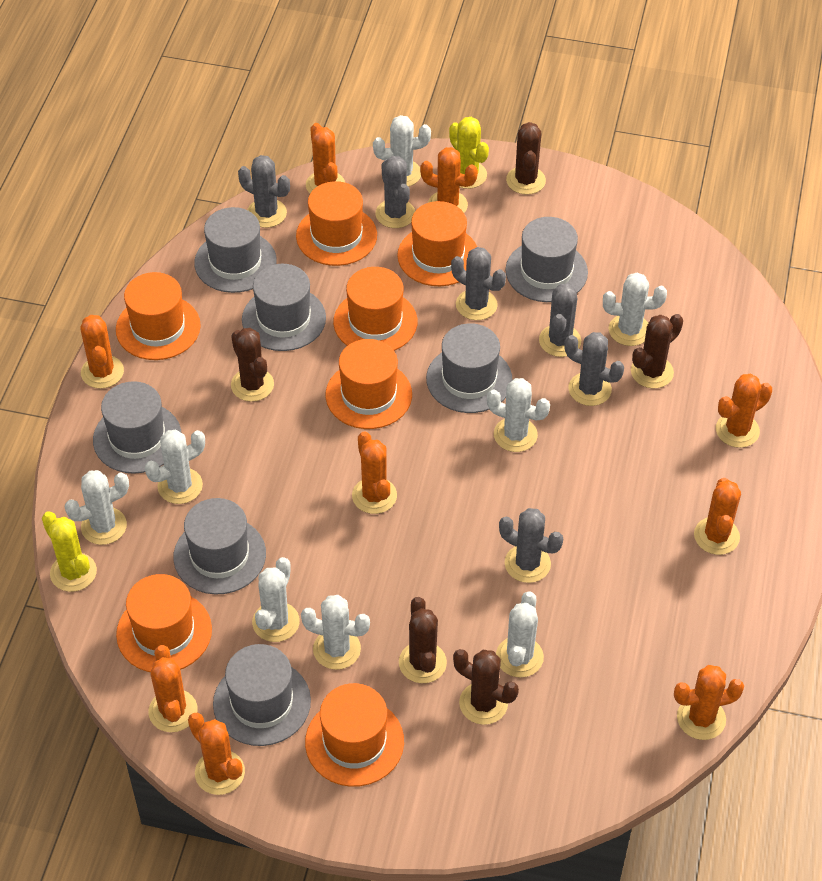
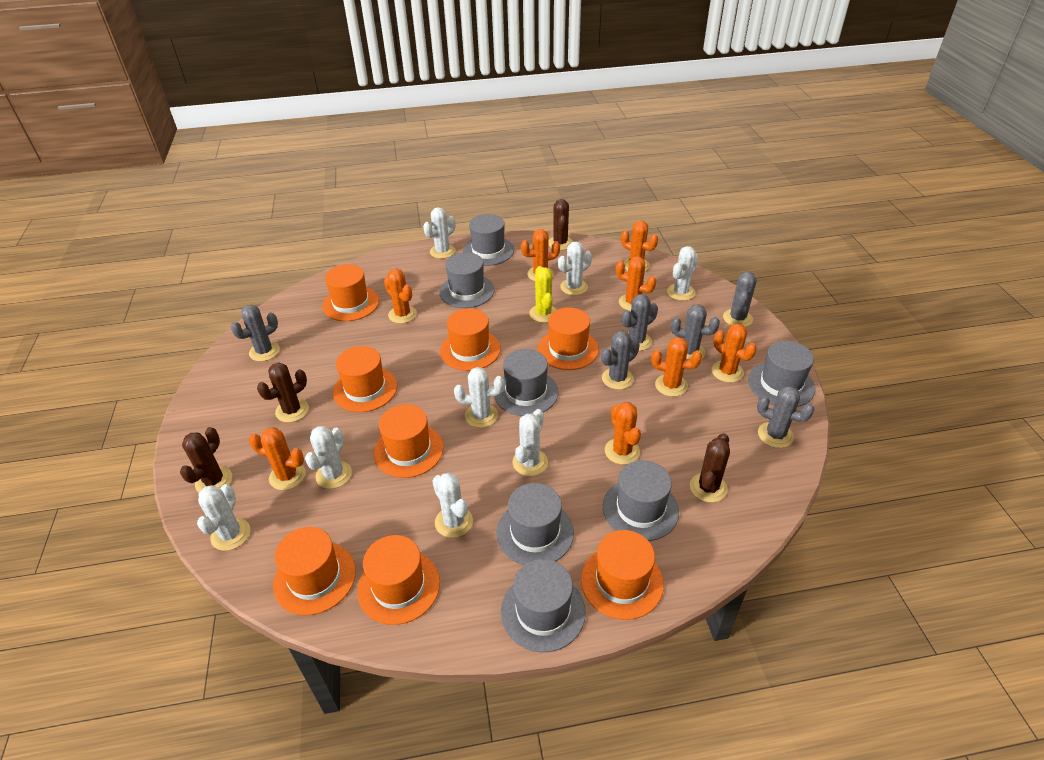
brown cactus: [231,328,274,402] [399,597,447,683] [453,649,519,725] [506,122,546,195] [631,314,683,389] = 5 -> [180,427,232,492] [257,363,309,423] [548,199,573,250] [690,433,730,503] = 4
orange cactus: [80,315,124,389] [149,645,198,732] [188,713,245,795] [306,123,345,193] [352,431,397,514] [420,147,478,213] [674,665,744,740] [694,478,741,555] [716,374,772,448] = 9 -> [249,427,306,490] [384,268,417,324] [521,229,560,281] [605,402,641,465] [616,257,656,311] [621,221,658,272] [651,337,702,397] [712,324,757,383] = 8
orange hat: [116,272,201,360] [116,574,212,672] [296,181,377,266] [305,683,404,787] [326,339,412,429] [333,267,418,351] [397,201,477,286] = 7 -> [273,527,356,615] [322,264,379,321] [333,346,397,412] [357,535,440,625] [373,404,444,478] [440,308,501,371] [538,307,599,370] [581,530,664,620] = 8
yellow cactus: [42,511,97,592] [449,117,489,189] = 2 -> [529,266,557,323] = 1

